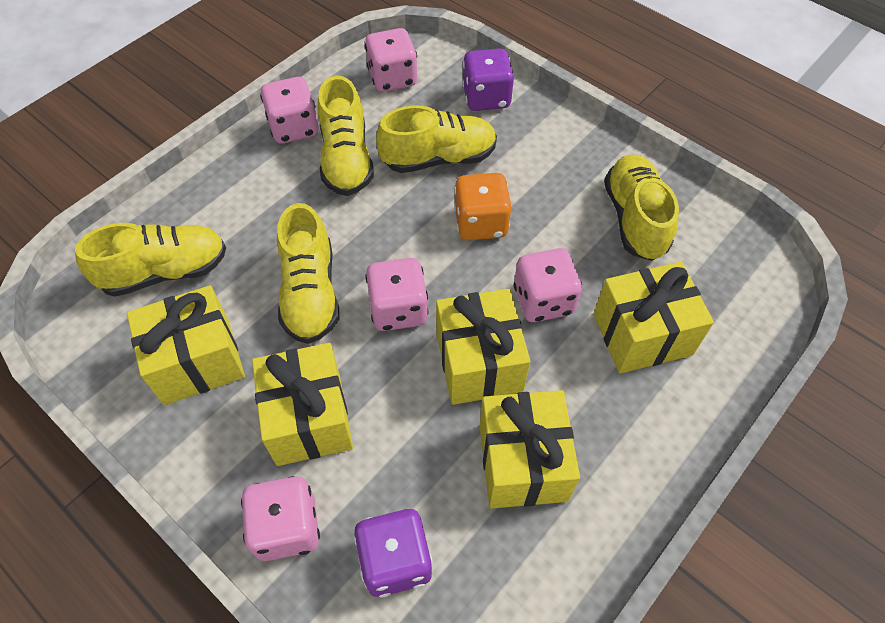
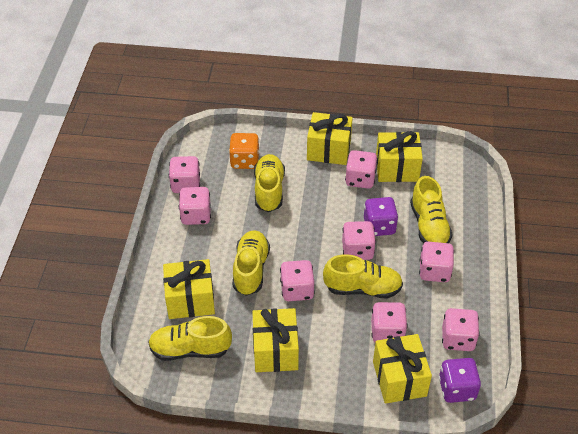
pink dice: [241,476,320,561] [260,77,319,144] [365,28,417,92] [365,258,429,331] [514,248,582,322] = 5 -> [169,156,200,193] [179,187,211,225] [280,260,315,301] [342,221,376,260] [345,150,378,189] [371,302,408,343] [419,242,454,282] [442,308,480,351] = 8

